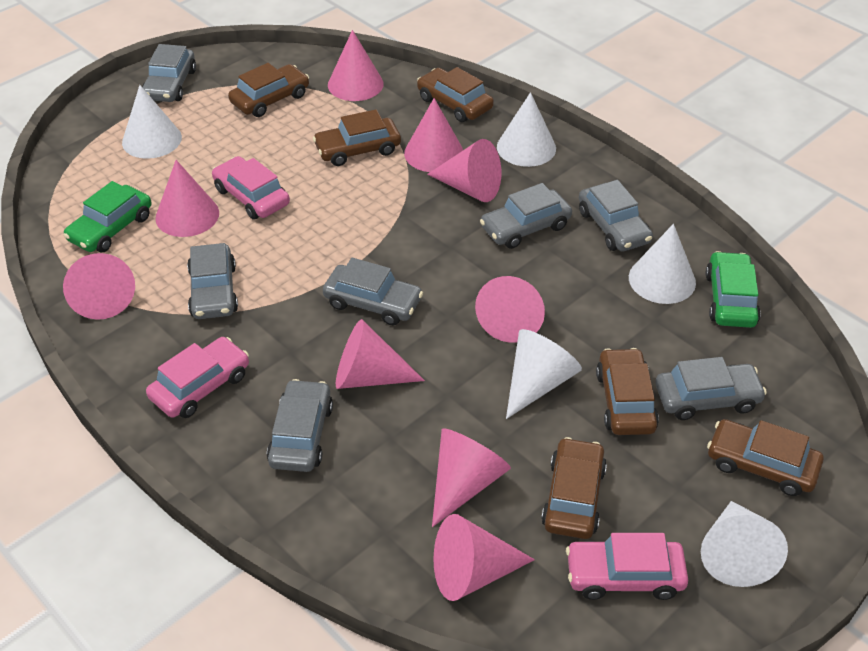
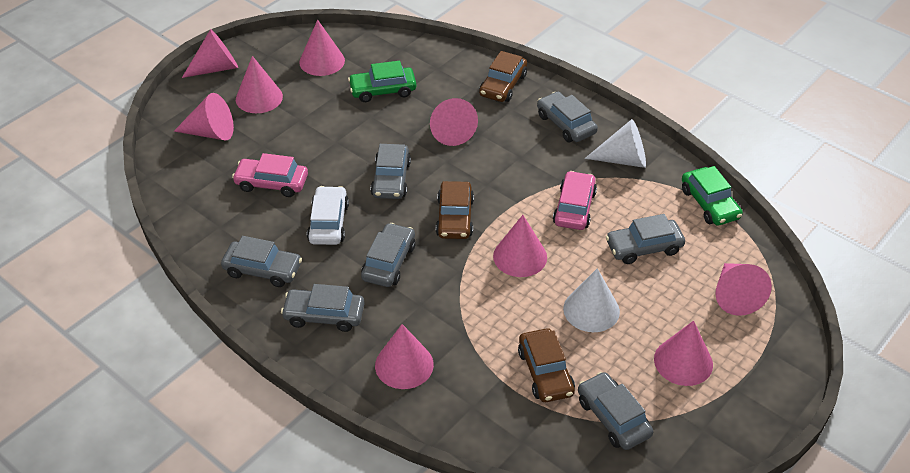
brown car: [228,63,309,117] [313,109,401,166] [417,67,494,122] [541,437,607,539] [596,348,659,435] [707,419,824,496] = 6 -> [436,181,474,239] [479,51,527,102] [518,328,575,402] = 3
pink car: [146,337,249,418] [212,156,290,219] [566,533,688,600] = 3 -> [232,153,308,197] [553,171,597,230] = 2
white car: none = 0 -> [307,186,349,245] = 1
white cone: [122,85,182,159] [497,92,556,167] [506,329,582,419] [629,224,696,304] [701,501,788,587] = 5 -> [563,268,620,332] [585,119,646,168] = 2

